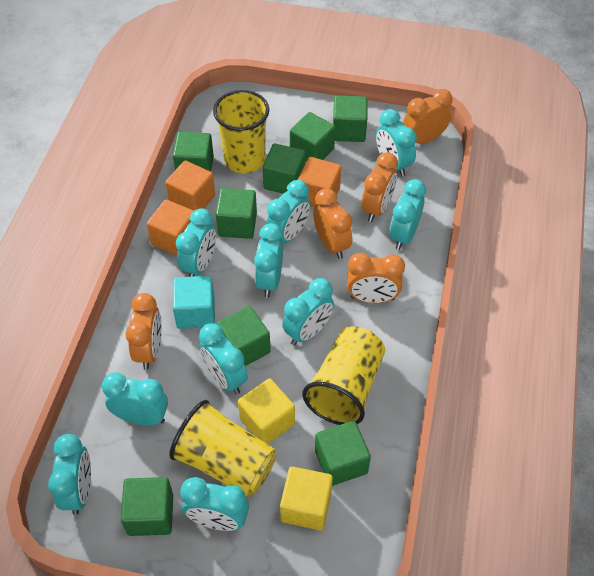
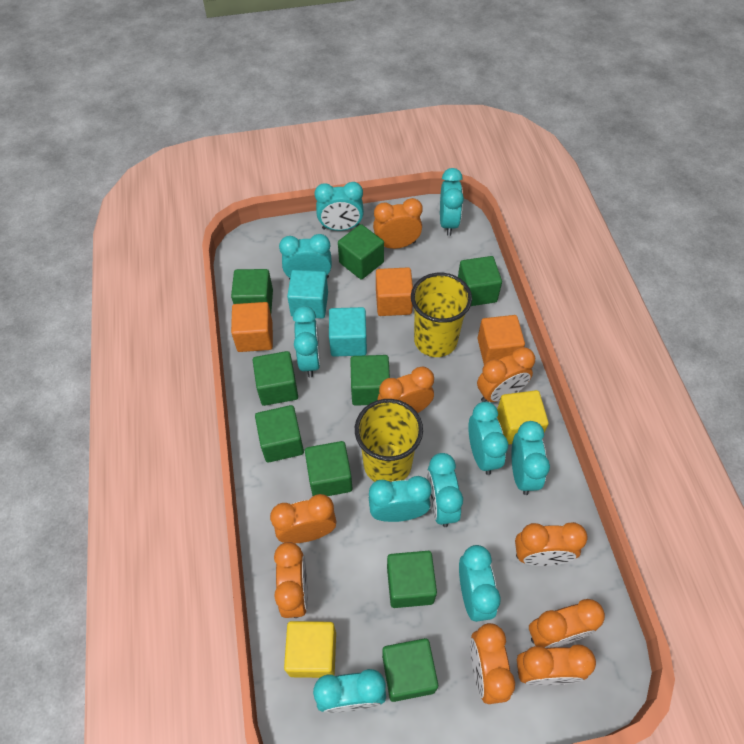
green cube: [121,477,173,536] [173,132,214,172] [216,188,257,239] [217,306,271,366] [263,143,305,194] [290,112,335,162] [315,421,371,486] [333,95,368,142] = 8 -> [231,269,273,313] [253,351,298,406] [255,405,304,463] [305,441,353,496] [338,224,384,280] [350,355,390,406] [382,638,438,702] [387,551,437,608] [458,256,502,306] = 9
orange clock: [126,293,162,370] [313,188,352,259] [347,253,405,303] [362,152,398,222] [403,89,452,144] = 5 -> [270,494,336,543] [274,542,308,618] [373,198,423,249] [378,367,434,413] [470,623,515,704] [477,347,535,402] [515,522,588,566] [517,645,596,686] [529,599,605,648] = 9
turquoise cube: [173,276,215,329] = 1 -> [287,270,328,318] [329,307,367,357] = 2
yellow cup: [169,400,276,497] [213,90,270,173] [302,326,385,425] = 3 -> [355,399,423,482] [411,273,472,357] = 2

